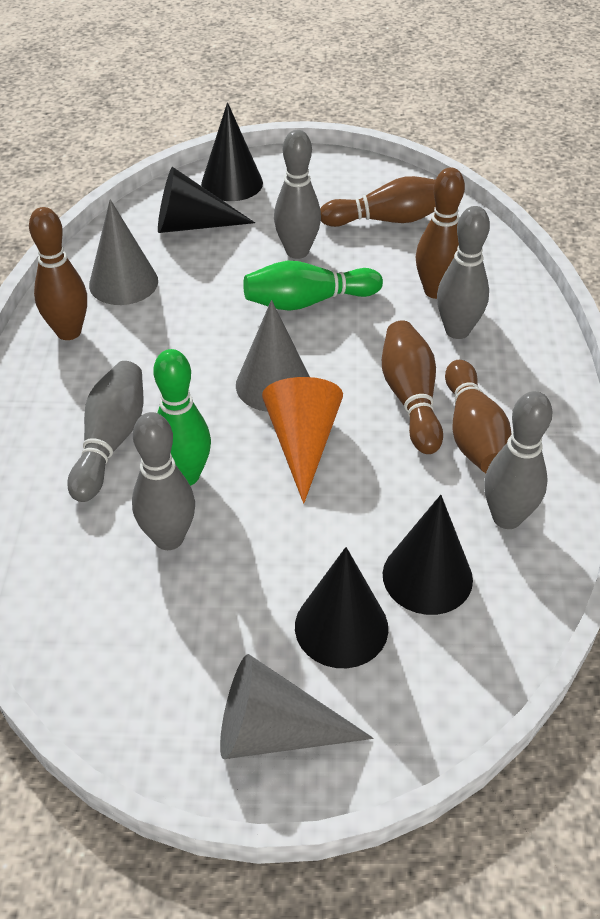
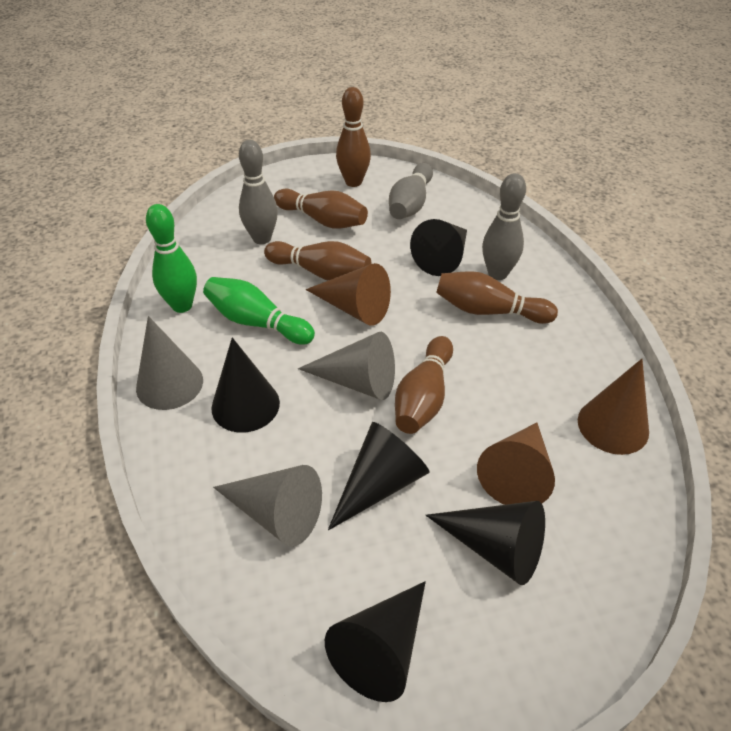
black cone: [158,167,255,233] [201,102,263,201] [295,547,388,668] [383,495,473,615] = 4 -> [211,337,280,433] [325,581,426,702] [328,422,429,531] [410,219,467,276] [425,501,545,585] = 5
brown cone: none = 0 -> [306,263,391,326] [477,422,555,505] [578,359,649,455] = 3
grey bowling pin: [67,361,143,502] [132,412,195,550] [274,130,321,259] [437,206,490,339] [484,391,552,529] = 5 -> [239,140,278,244] [389,163,433,219] [482,173,526,280] = 3
orange cone: [262,377,343,504] = 1 -> none = 0

